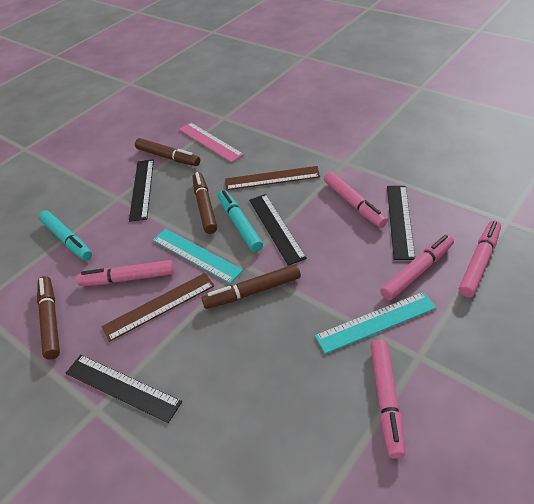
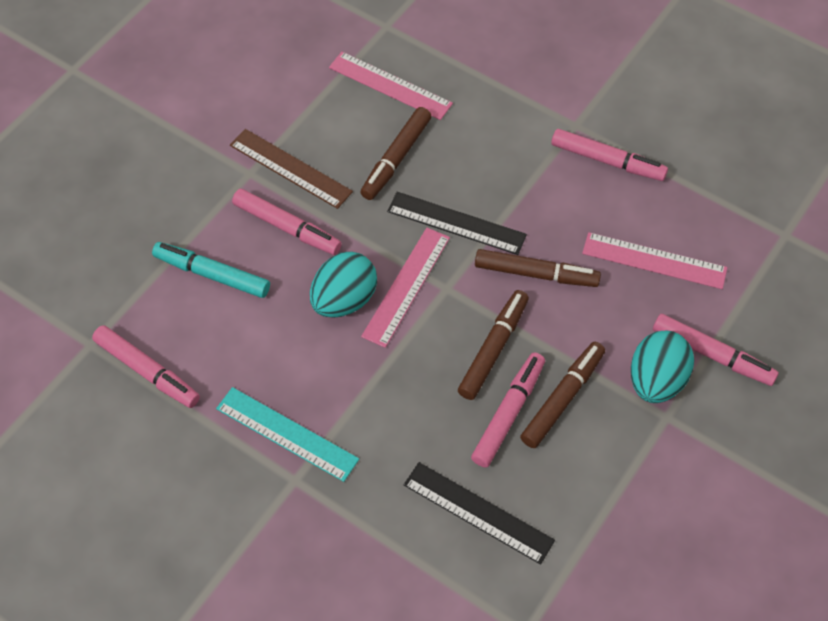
black ruler: [66,355,182,423] [129,159,154,222] [249,194,307,266] [387,186,415,260] = 4 -> [387,192,527,255] [404,462,555,565] = 2
brown ruler: [101,273,215,342] [225,166,320,190] = 2 -> [230,129,353,209] = 1
pink ruler: [179,122,244,163] = 1 -> [329,52,453,120] [361,228,450,348] [582,232,727,289] = 3
turquoise egg: none = 0 -> [310,252,377,318] [631,331,694,403] = 2
turquoise marker: [39,210,92,261] [218,190,263,252] = 2 -> [152,242,270,298] = 1
turquoise ruler: [153,229,243,284] [315,292,436,354] = 2 -> [216,387,359,482] = 1

